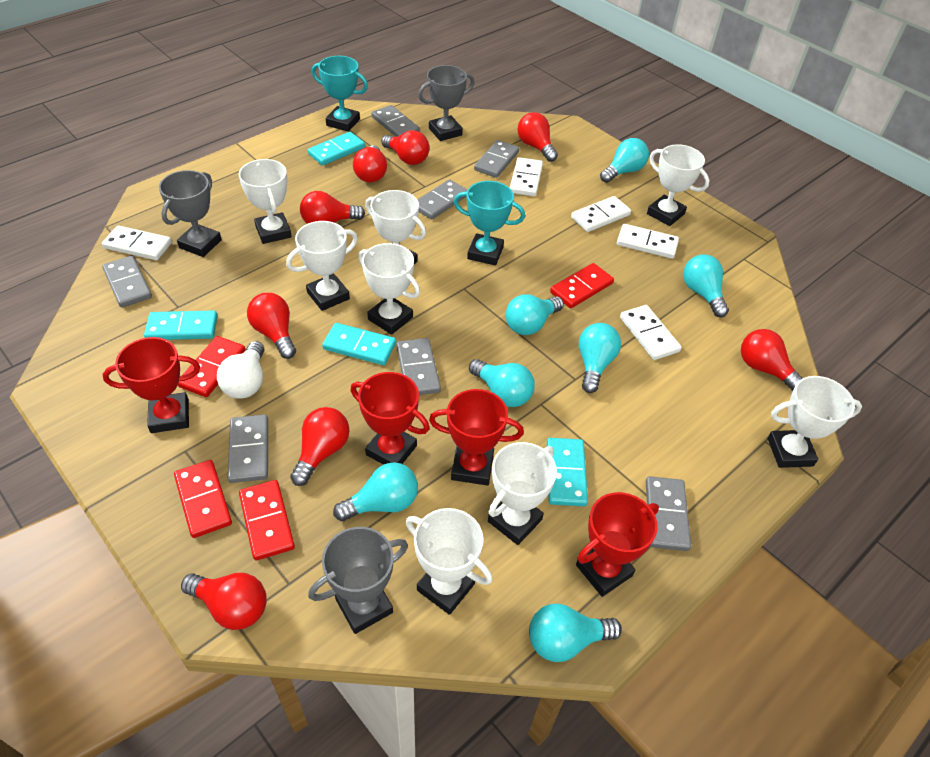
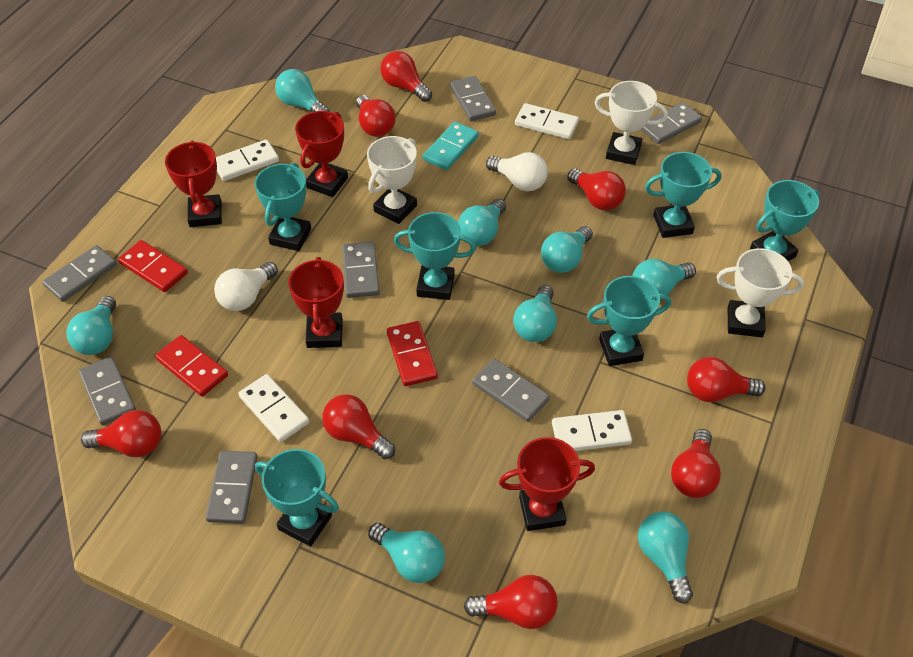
grey trophy: [159,170,222,257] [308,527,408,634] [418,65,474,141] = 3 -> none = 0
red domino: [174,460,232,538] [178,336,246,397] [239,480,295,560] [550,263,614,308] = 4 -> [118,240,188,292] [155,335,228,397] [387,321,438,386] = 3
turquoise domino: [144,310,218,340] [308,132,365,166] [322,323,396,365] [547,438,588,506] = 4 -> [423,122,479,170] = 1
turquoise light bulb: [333,462,418,521] [469,359,535,407] [506,294,564,335] [529,603,622,662] [579,323,621,393] [600,138,649,183] [683,254,729,317] = 7 -> [66,296,116,355] [275,69,329,112] [368,523,445,583] [458,199,506,246] [513,285,557,342] [541,226,593,273] [632,259,696,300] [638,511,693,604] = 8
turquoise trophy: [312,56,368,132] [454,181,525,265] = 2 -> [255,163,311,251] [255,449,339,547] [394,212,476,300] [587,276,671,366] [645,152,722,238] [750,180,820,261] = 6
white domino: [102,225,172,260] [510,157,543,196] [571,196,631,232] [617,224,679,259] [620,305,682,360] = 5 -> [216,139,279,181] [238,374,309,442] [515,103,579,139] [552,410,632,451] = 4
white light bulb: [217,341,264,399] = 1 -> [214,262,278,311] [486,152,548,191] = 2
white trophy: [239,159,292,244] [286,221,358,311] [358,243,420,335] [365,190,426,264] [406,508,492,615] [488,442,557,545] [647,144,710,226] [767,376,862,468] = 8 -> [367,136,417,224] [594,81,668,165] [716,248,804,337] = 3

